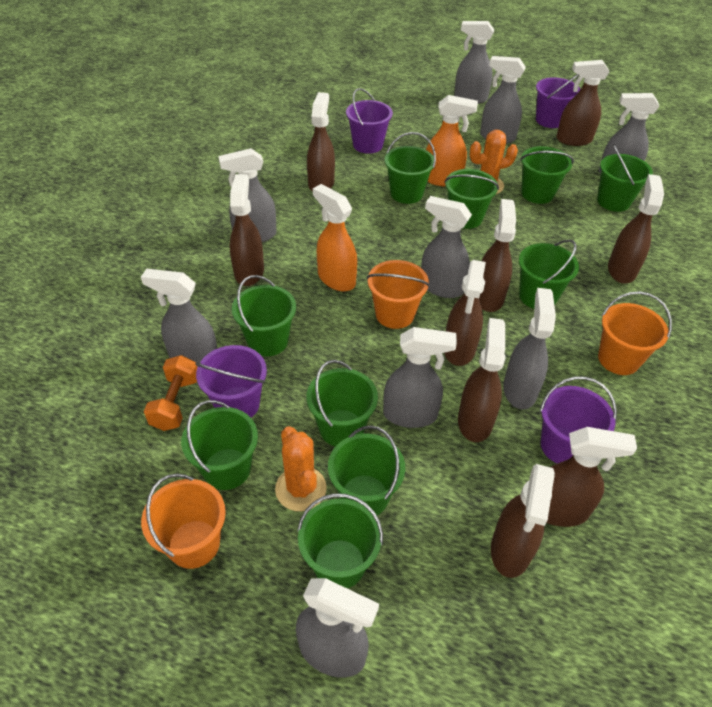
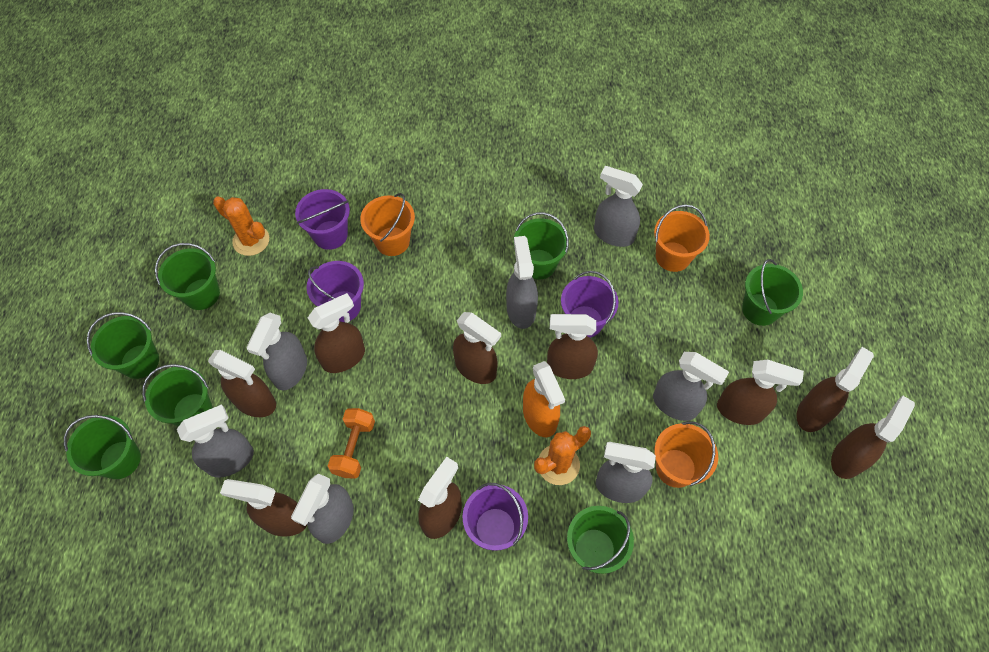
green bucket: [181,400,258,490] [232,275,296,356] [297,493,383,588] [306,360,378,447] [328,425,405,515] [384,132,436,204] [444,169,499,229] [519,239,579,309] [520,146,574,204] [597,145,653,212] = 10 -> [64,415,141,479] [87,312,159,379] [142,364,212,427] [155,243,220,310] [514,212,569,280] [567,506,634,574] [742,259,803,326] = 7
grey spray bottle: [141,269,217,367] [218,148,277,242] [296,578,379,677] [383,327,457,428] [421,196,472,298] [454,21,494,104] [480,56,526,144] [503,288,556,409] [599,93,659,174] = 9 -> [177,404,254,478] [246,313,307,390] [291,474,354,544] [506,236,538,329] [594,166,643,247] [596,442,656,503] [653,352,729,421] = 7
orange spray bottle: [313,184,357,291] [426,95,478,187] = 2 -> [523,361,565,437] = 1

